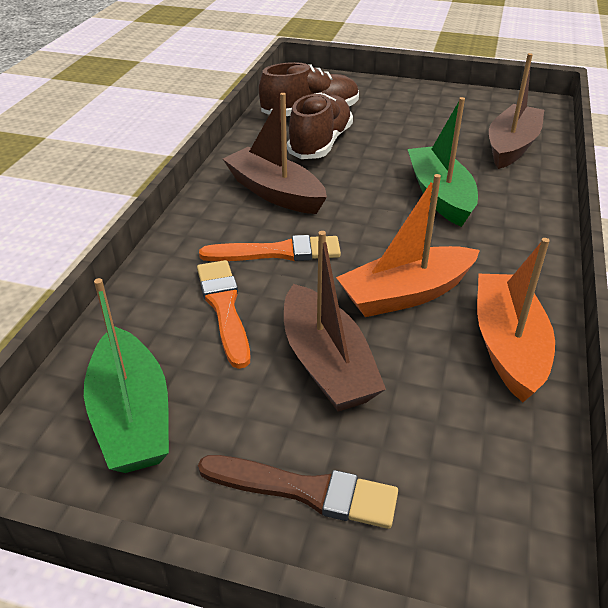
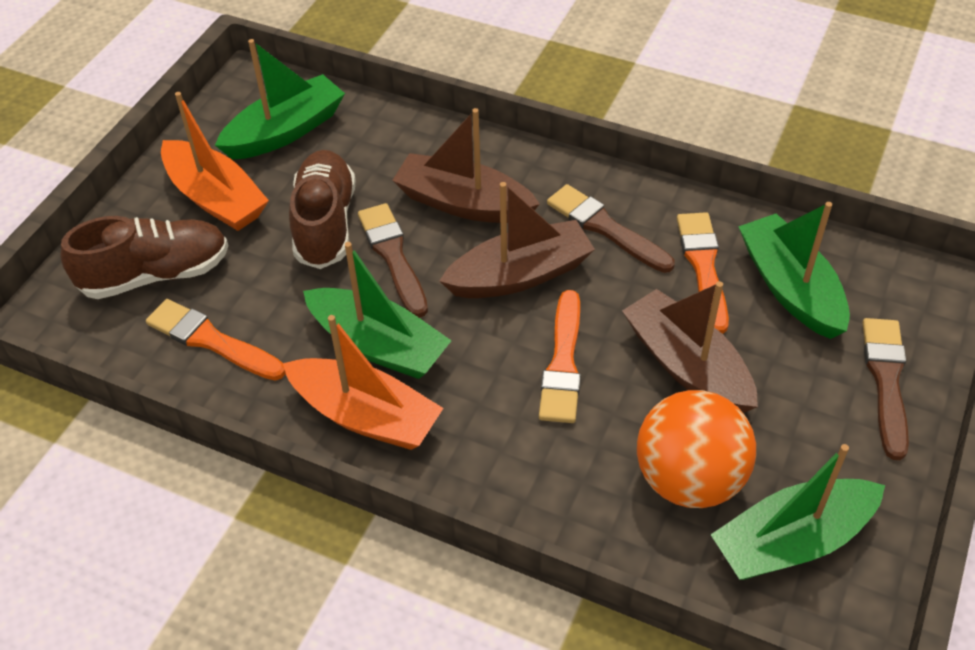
brown brush: [198,455,398,529] = 1 -> [358,203,428,318] [547,184,675,273] [862,318,909,460] = 3
green boat: [84,278,169,473] [408,97,478,227] = 2 -> [215,39,345,159] [303,242,452,379] [710,444,885,580] [738,202,850,339] = 4
orange ball: none = 0 -> [637,390,756,508] = 1
orange brush: [197,260,250,369] [199,235,341,261] = 2 -> [146,299,286,381] [539,290,581,423] [677,212,729,334] = 3

